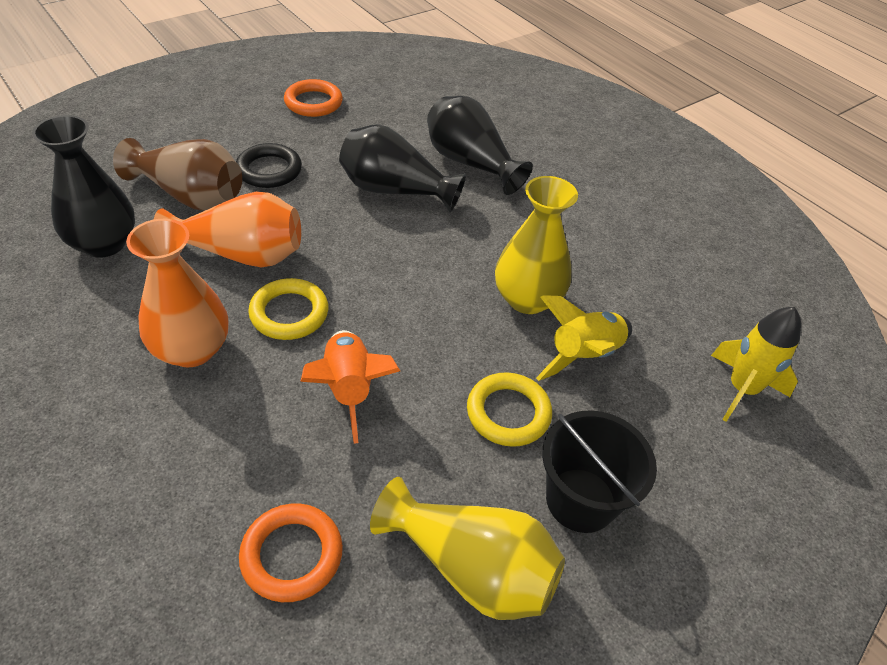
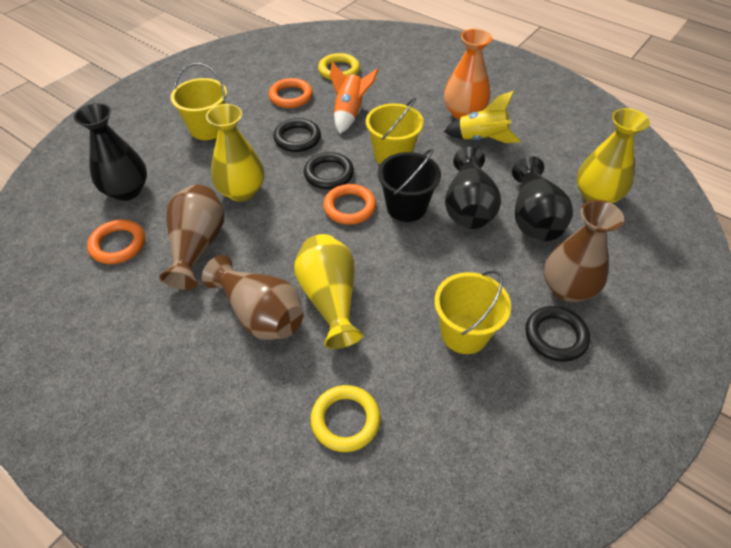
black ring: [236,143,302,188] = 1 -> [273,118,321,152] [304,152,354,189] [525,306,590,362] = 3
brown vase: [113,138,242,210] = 1 -> [159,184,225,290] [202,255,304,340] [544,200,624,302] = 3
orange ring: [239,504,343,602] [284,79,343,117] = 2 -> [87,219,145,264] [269,78,313,108] [323,184,376,225] = 3
orange vase: [126,219,229,367] [153,192,301,267] = 2 -> [444,29,492,119] = 1
yellow bucket: none = 0 -> [171,63,227,140] [366,97,424,164] [434,270,511,354] = 3
yellow rocket: [536,295,632,381] [711,307,801,422] = 2 -> [444,91,521,143] = 1
yellow vase: [370,477,565,620] [495,176,578,314] = 2 -> [206,104,264,202] [294,234,363,349] [577,108,650,203] = 3

